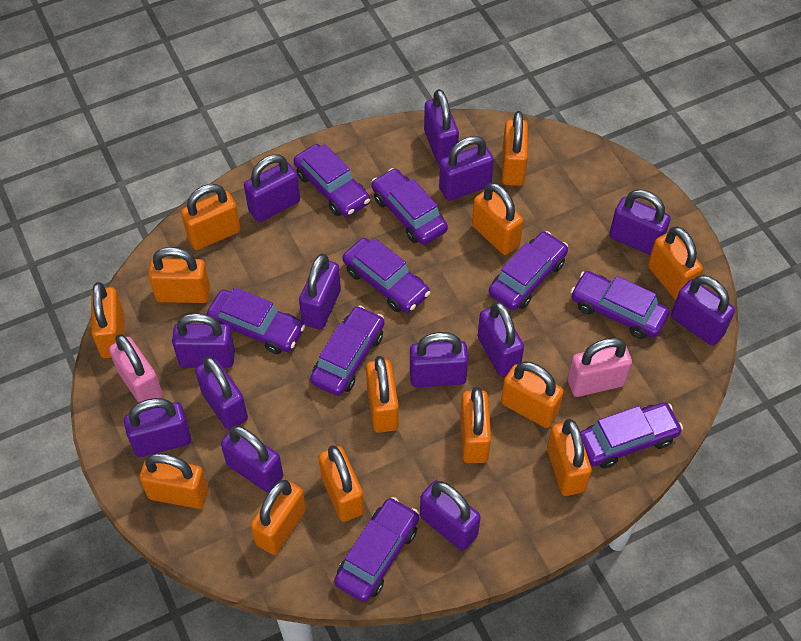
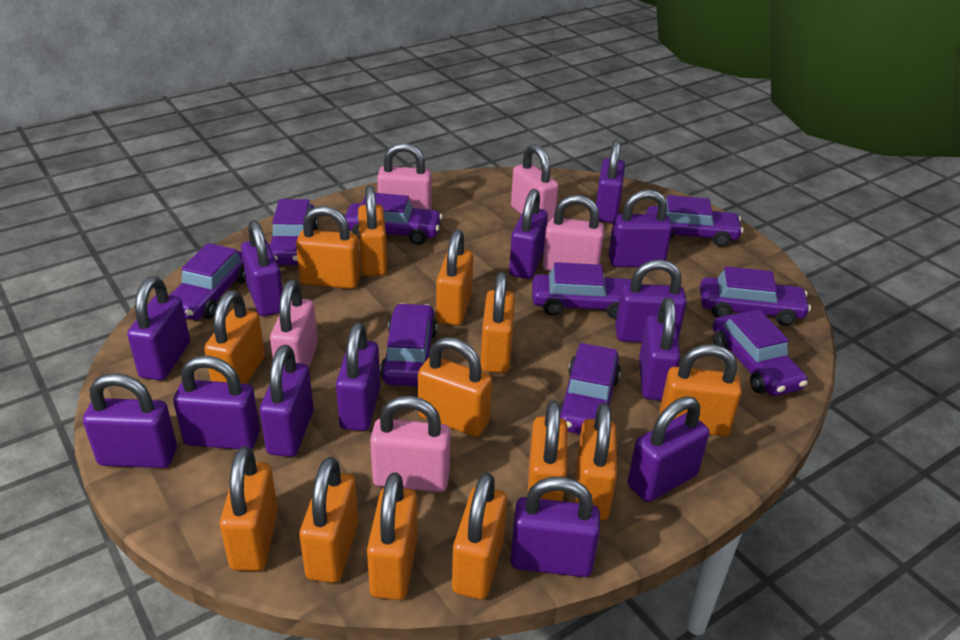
pink padlock: [109,334,163,403] [567,338,632,397] = 2 -> [270,280,318,367] [370,396,451,492] [377,143,432,210] [511,144,559,222] [542,195,604,271] = 5

